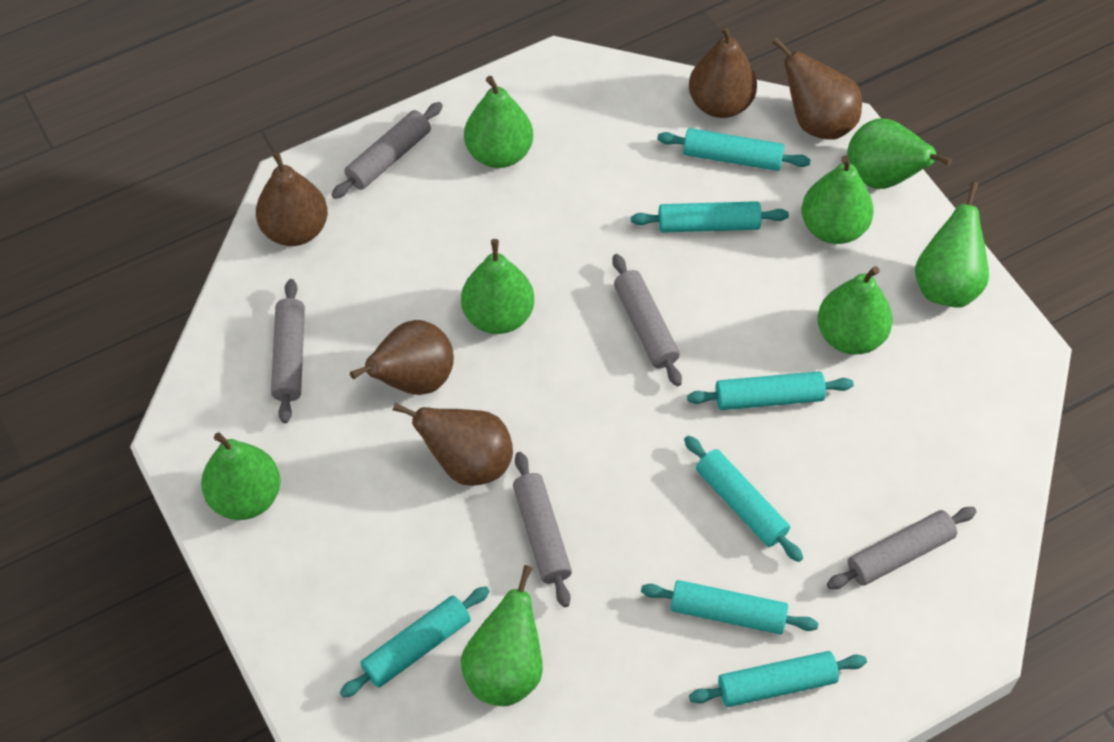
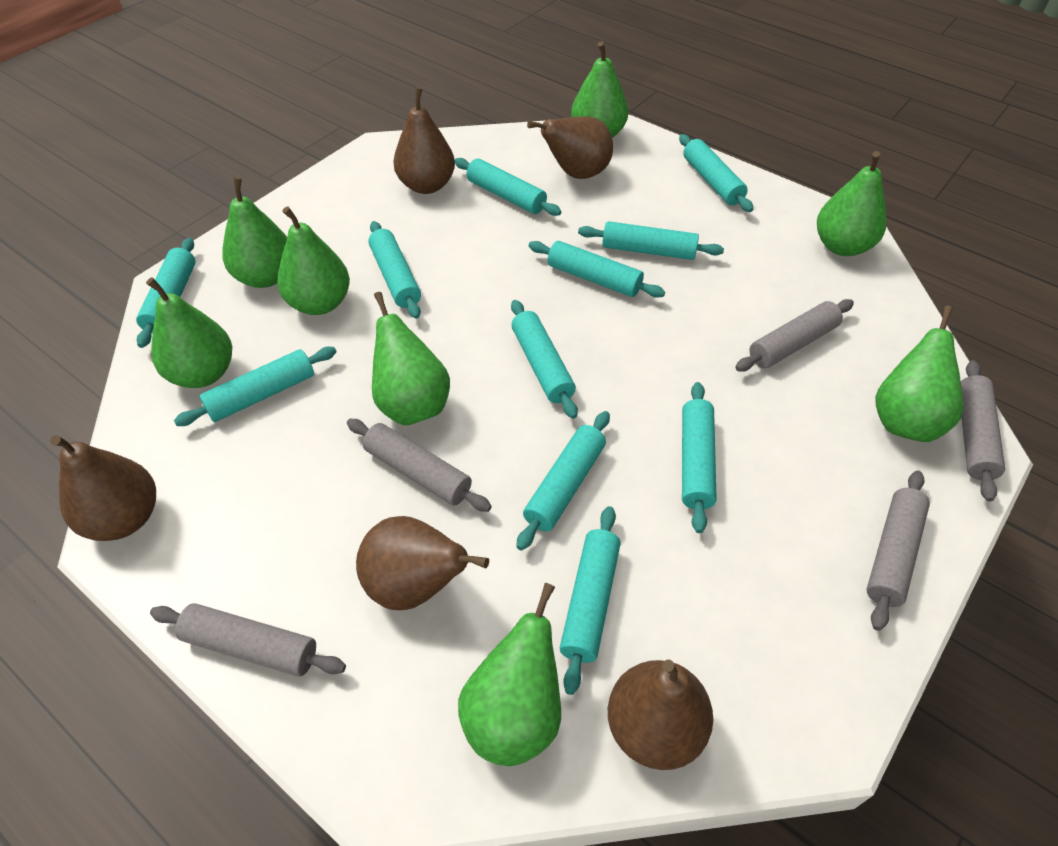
turquoise rolling pin: [340,586,490,698] [631,201,789,233] [641,580,819,634] [657,128,811,171] [684,435,803,562] [687,371,854,410] [689,651,867,707] = 7 -> [136,238,195,348] [174,347,337,426] [368,221,421,319] [455,158,561,216] [511,300,578,419] [516,411,610,550] [529,241,665,298] [560,506,621,695] [578,221,724,260] [679,134,753,212] [682,382,717,533] = 11

